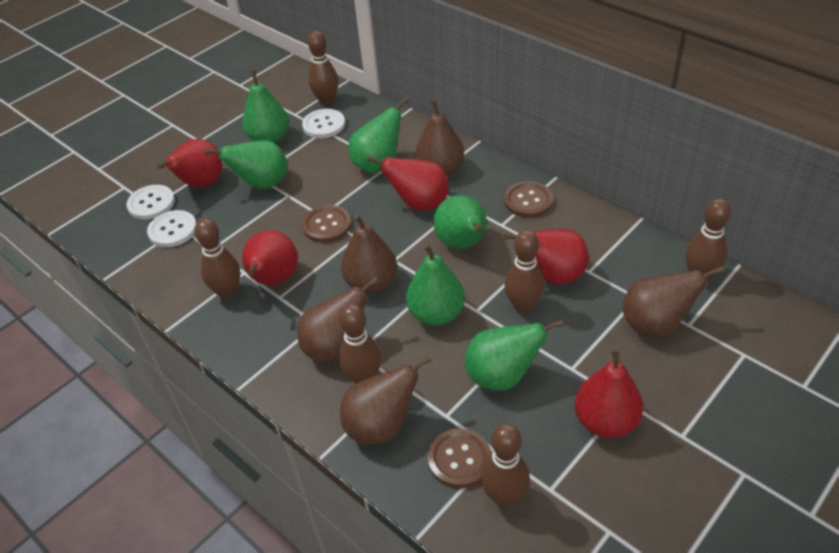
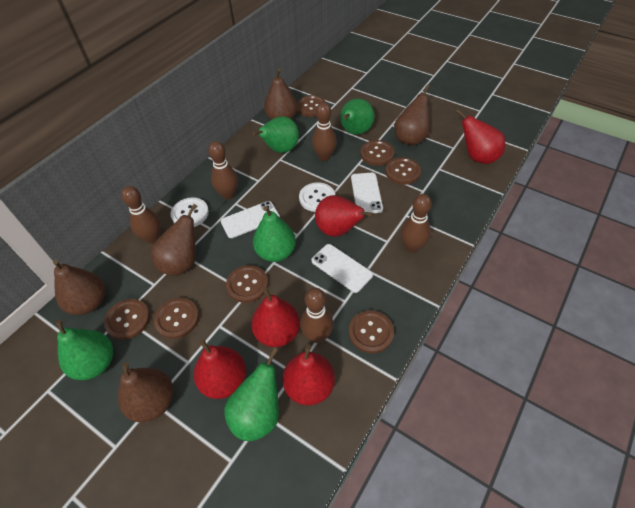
brown bowling pin: [194,219,240,299] [308,31,338,105] [339,304,381,384] [481,424,530,507] [504,230,545,314] [685,199,731,282] = 6 -> [121,186,161,244] [208,141,238,200] [300,288,334,343] [312,102,337,161] [401,194,432,253] = 5
brown button: [302,205,351,243] [428,428,492,488] [504,181,553,218] = 3 -> [104,299,150,340] [154,298,199,339] [226,265,268,303] [297,95,326,117] [349,310,394,353] [360,140,394,166] [385,157,421,185] = 7
green pear: [205,140,287,189] [242,70,289,143] [349,97,409,174] [406,244,465,326] [433,195,487,249] [465,320,564,391] = 6 -> [56,320,113,380] [225,347,279,441] [252,116,299,153] [253,206,296,262] [340,99,375,135] = 5
white button: [126,185,175,220] [147,210,196,247] [302,109,345,138] = 3 -> [171,197,209,227] [299,182,335,212] = 2
white phone: none = 0 -> [221,201,280,238] [311,244,373,293] [351,173,383,213] = 3

